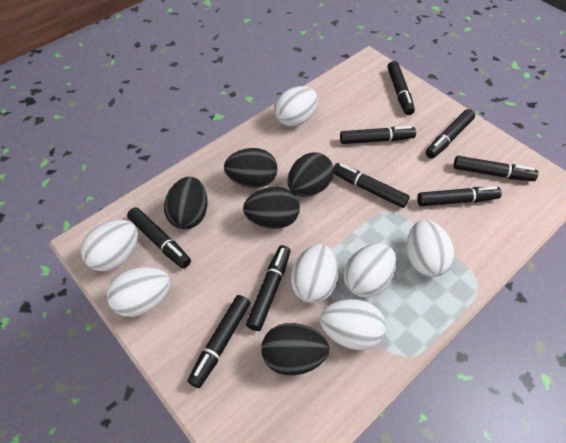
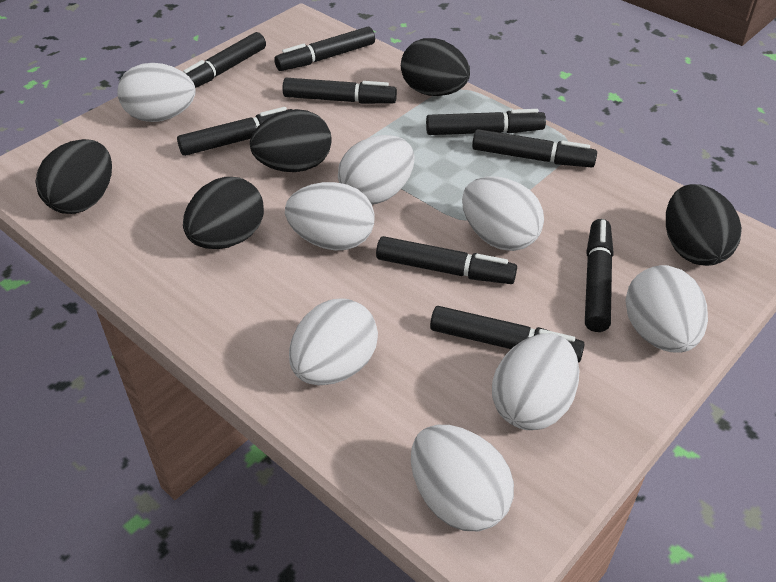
white egg: [81,220,138,271] [107,266,171,317] [274,86,318,127] [291,244,338,303] [320,299,386,350] [344,243,397,297] [407,220,454,277] = 7 -> [117,63,196,122] [285,182,375,250] [289,298,378,386] [338,135,415,205] [411,425,514,531] [462,176,544,251] [492,333,579,430] [625,265,708,353] = 8

